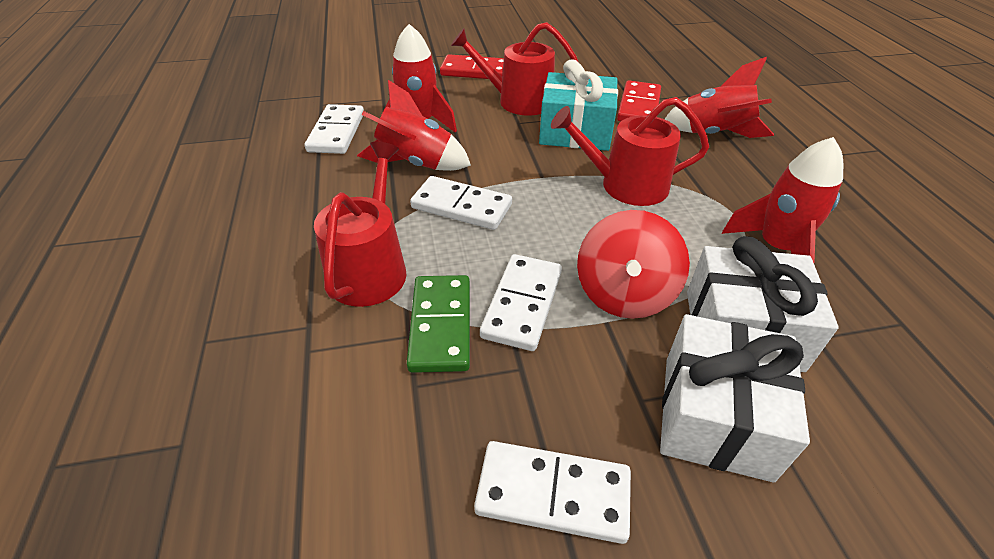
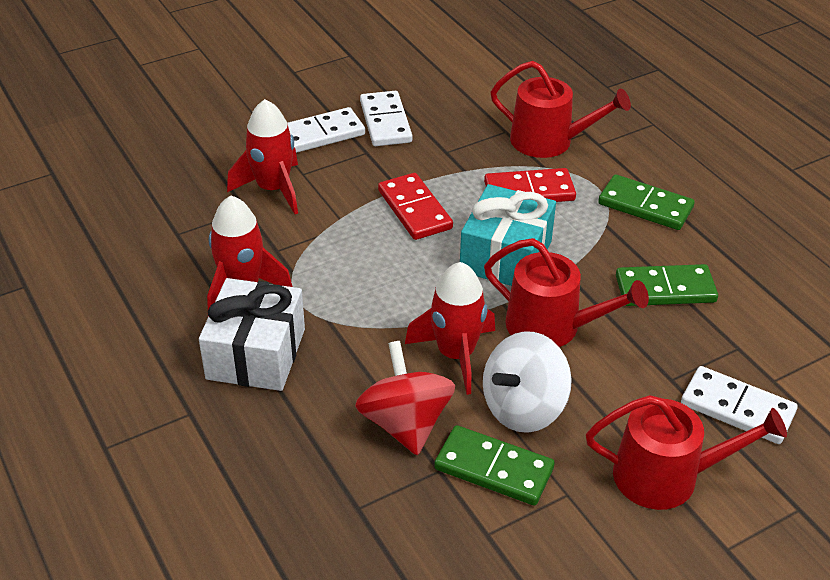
green domino: [407,275,470,373] = 1 -> [434,425,555,505] [598,174,695,230] [616,264,718,306] = 3
red rocket: [357,80,471,171] [384,24,457,133] [665,57,774,138] [722,137,843,263] = 4 -> [207,196,293,310] [227,99,298,214] [405,262,495,395] = 3
white domino: [305,104,364,154] [410,176,512,230] [474,441,631,544] [480,254,562,351] = 4 -> [287,107,365,153] [360,91,412,146] [681,366,797,444] = 3
white gift: [660,314,810,482] [687,236,839,372] = 2 -> [199,278,305,391] = 1
white spinning top: none = 0 -> [483,331,572,433] = 1

